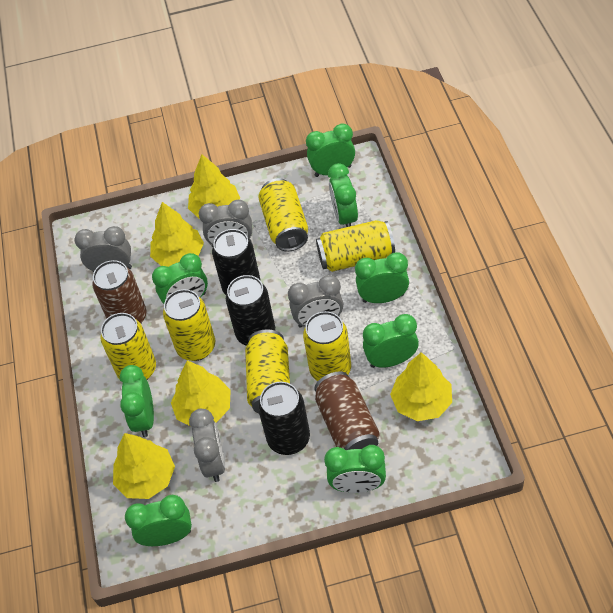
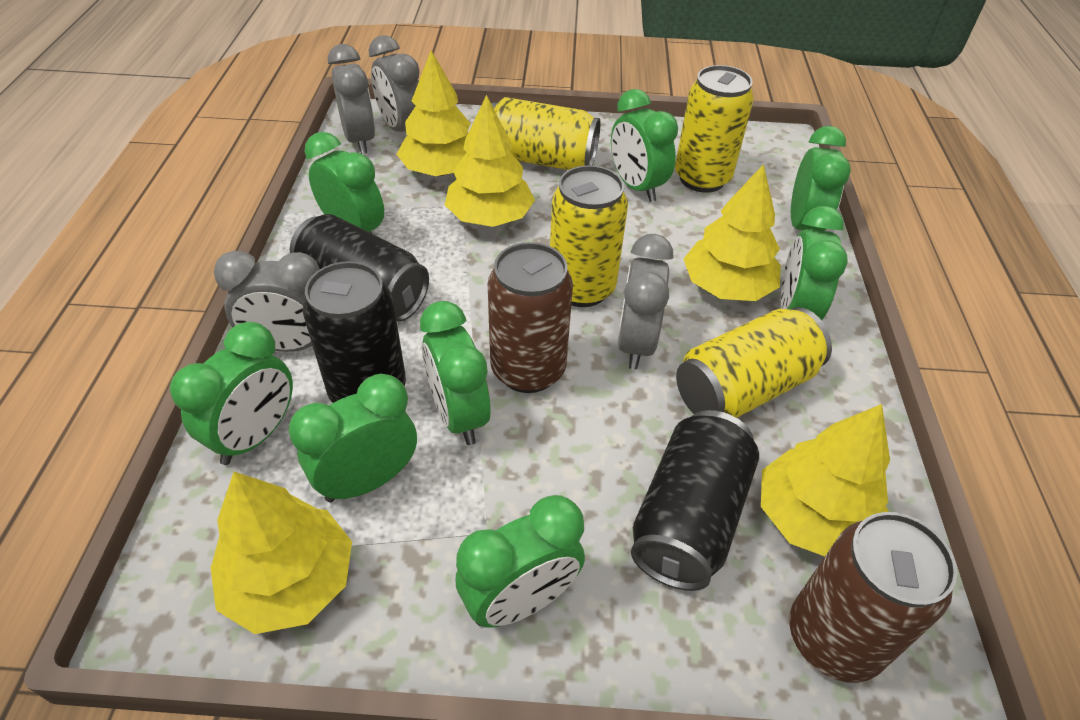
yellow can: [100,313,156,380] [163,289,215,361] [245,330,290,413] [258,178,308,251] [303,311,351,381] [316,220,395,272] = 6 -> [492,97,601,170] [550,165,628,307] [675,65,754,193] [676,307,832,418] = 4

